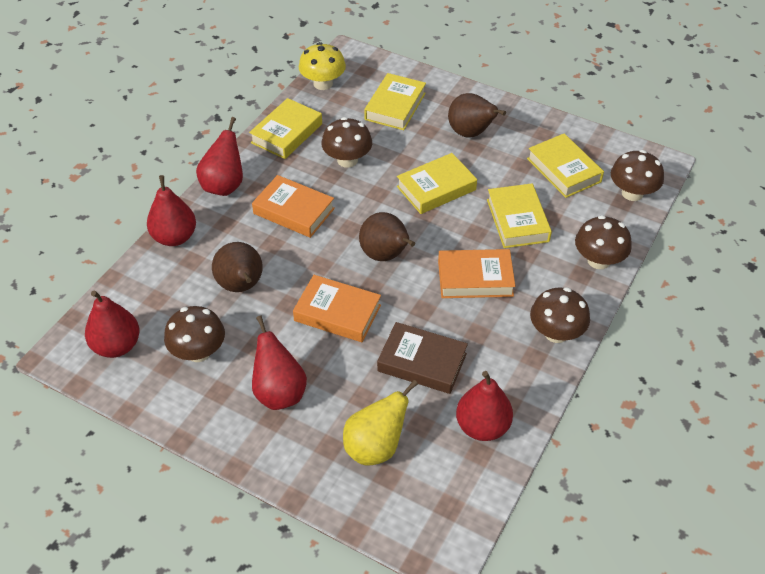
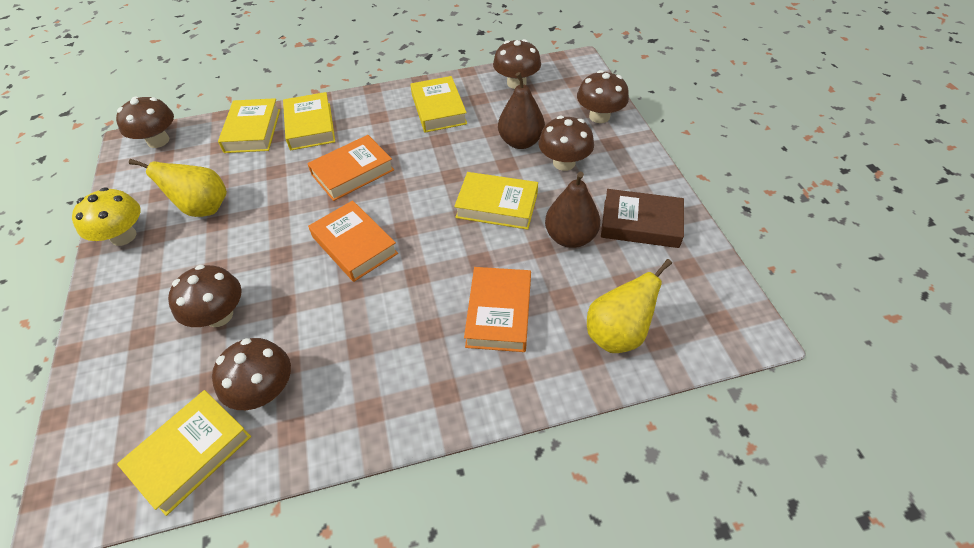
brown mushroom: [164,306,225,362] [322,117,372,168] [530,287,590,343] [575,215,632,269] [611,150,664,201] = 5 -> [116,96,174,148] [168,265,242,327] [212,338,291,410] [493,39,541,89] [538,116,594,171] [577,70,629,123] = 6
brown pear: [212,242,263,292] [359,212,415,261] [448,93,506,138] = 3 -> [498,72,545,149] [545,172,600,248] = 2
red pear: [85,291,140,358] [147,175,196,246] [196,117,243,196] [252,316,307,410] [456,371,513,441] = 5 -> none = 0
yellow pear: [343,380,418,465] = 1 -> [129,159,227,217] [587,259,672,353] = 2

